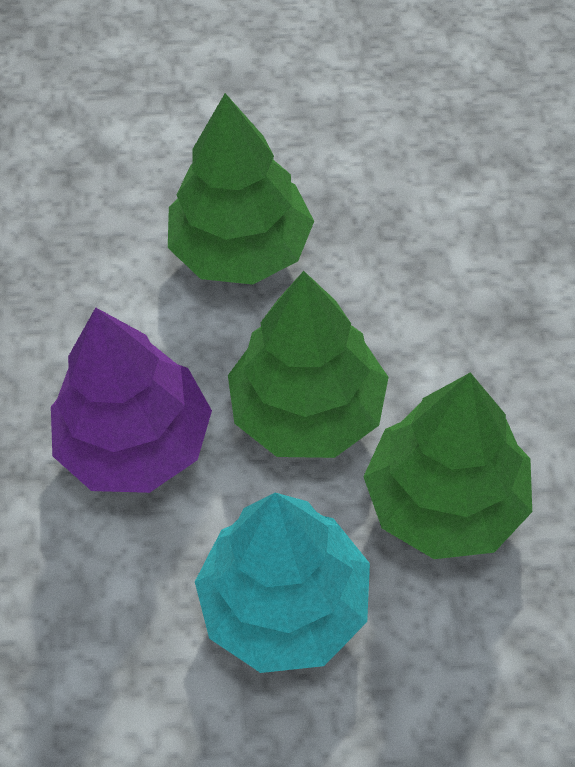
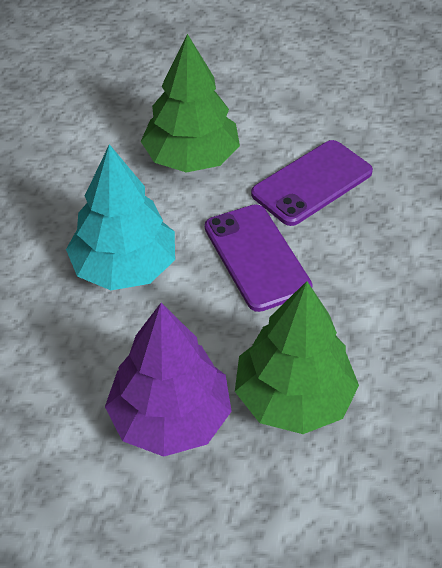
green tree: [168,93,314,285] [228,271,389,458] [363,372,532,559] = 3 -> [141,34,240,173] [235,281,359,434] = 2
purple phone: none = 0 -> [205,204,313,312] [251,140,373,226] = 2

